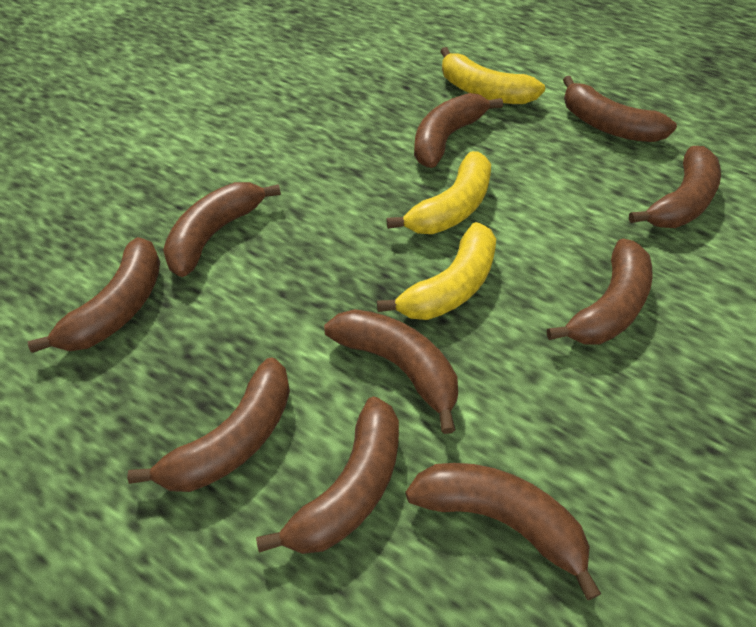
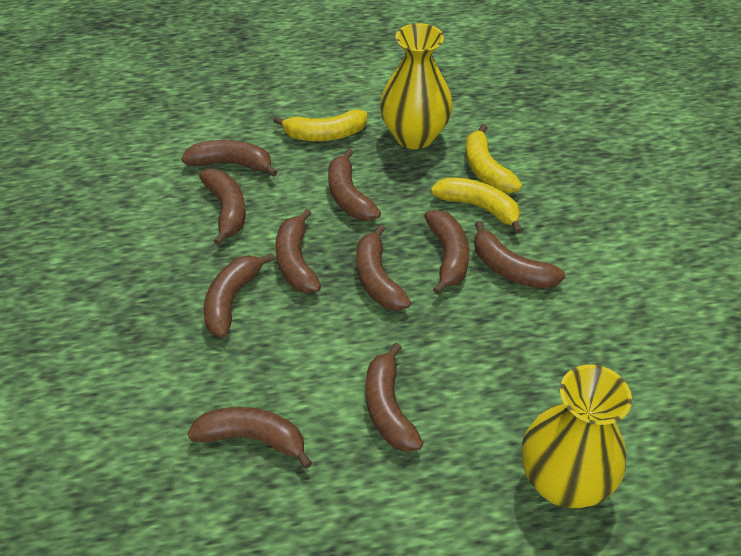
yellow vase: none = 0 -> [380,23,453,149] [522,365,632,508] = 2

